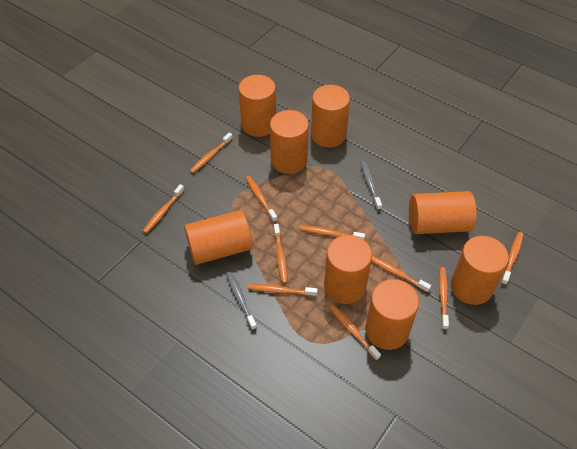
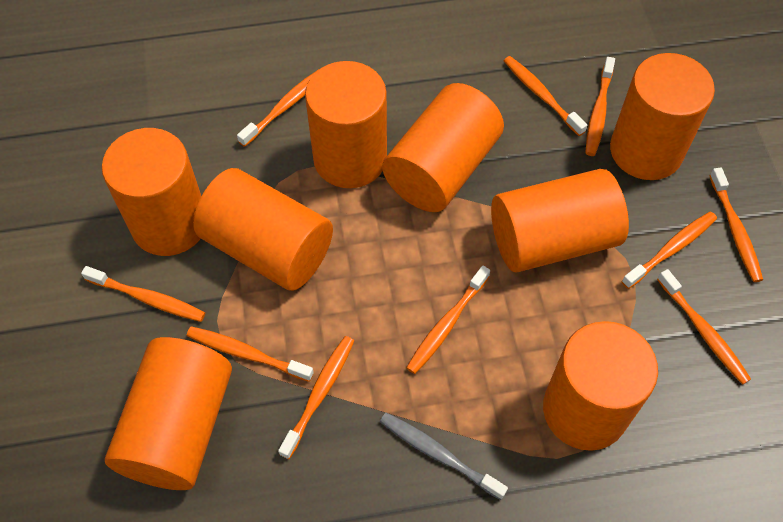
grey toothbrush: [226,272,257,330] [361,161,382,210] = 2 -> [380,413,508,500] = 1

